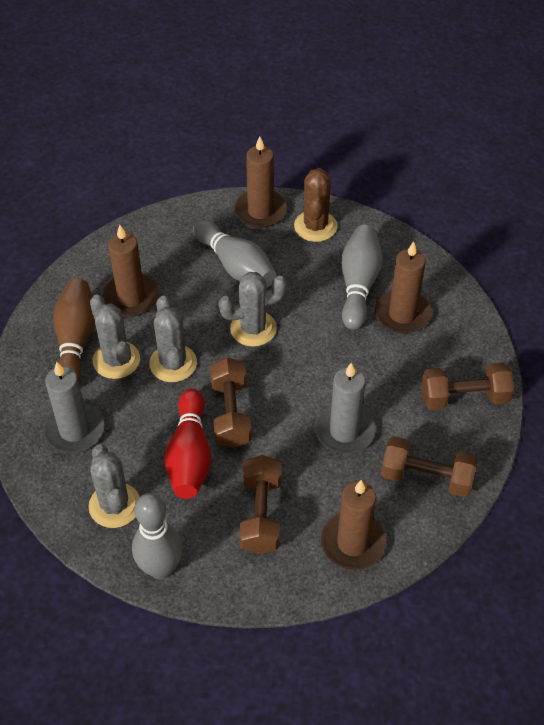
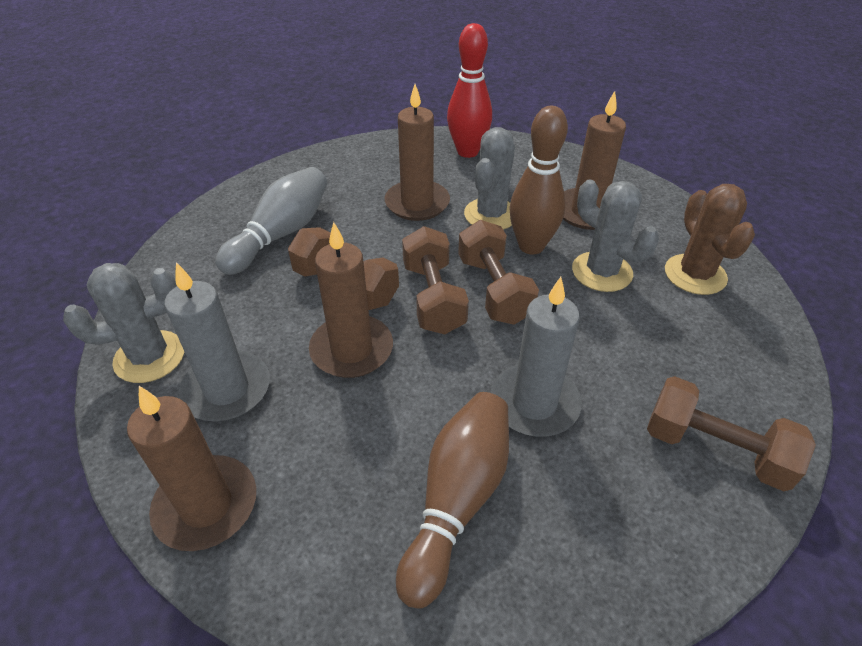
brown bowling pin: [53,279,95,382] = 1 -> [396,392,509,609] [509,106,568,255] = 2
grey bowling pin: [132,493,183,579] [193,219,276,288] [341,225,382,330] = 3 -> [215,167,327,275] = 1
grey cactus: [89,444,140,528] [90,295,140,379] [149,296,197,382] [218,272,287,347] = 4 -> [63,263,184,383] [464,127,515,230] [572,179,659,292] = 3

